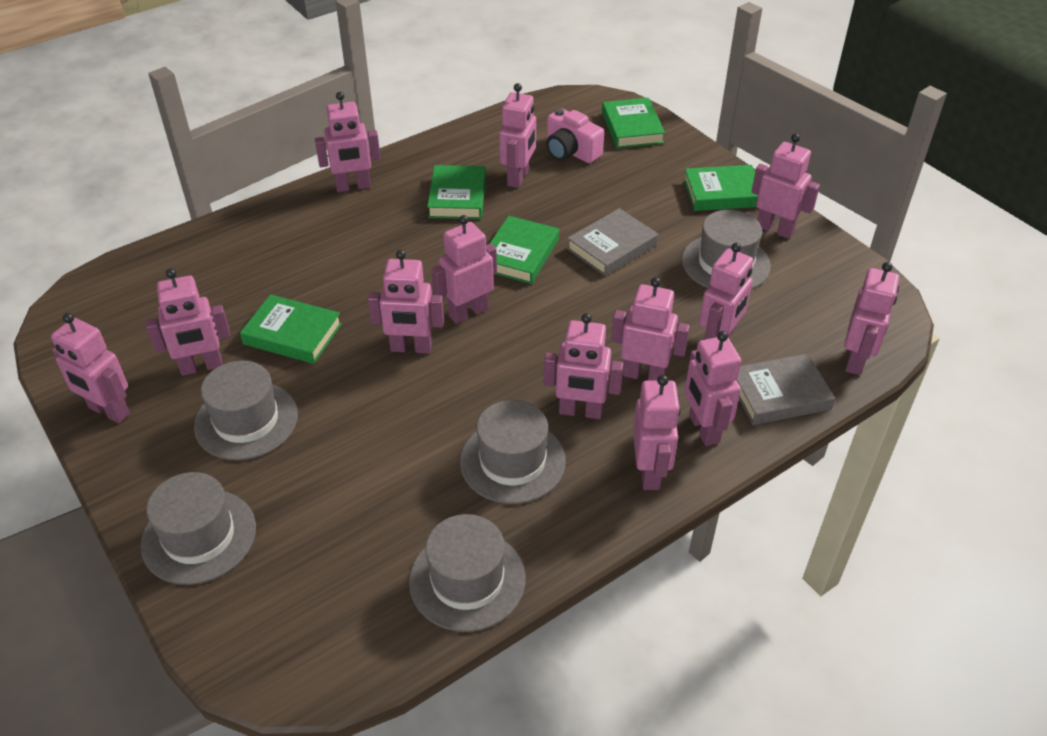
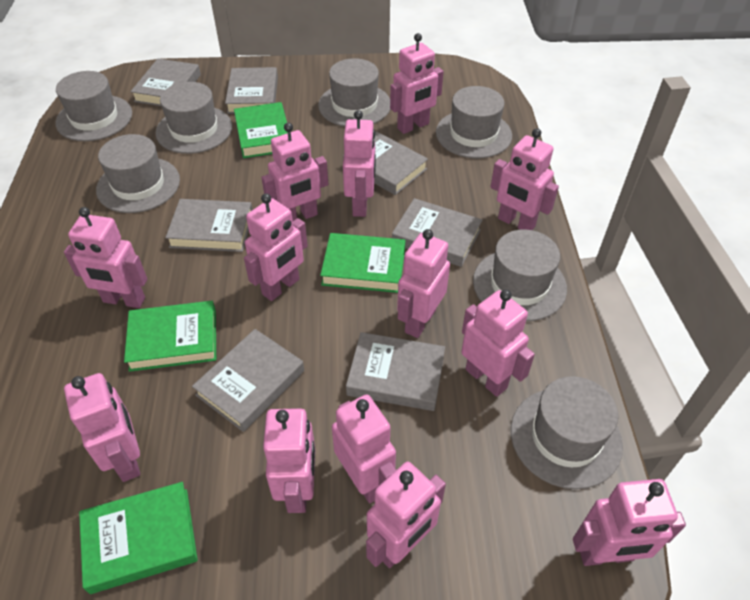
green book: [240,294,342,364] [427,165,486,219] [490,216,559,284] [602,98,665,148] [683,165,758,211] = 5 -> [79,482,198,594] [124,301,216,372] [234,102,288,158] [320,233,406,293] = 4
grey book: [567,208,658,276] [737,353,835,425] = 2 -> [130,59,201,106] [165,199,253,252] [192,329,304,432] [225,67,278,114] [343,131,428,195] [346,332,445,411] [392,198,482,267] = 7
grey hat: [141,472,256,585] [194,361,298,460] [409,514,526,632] [460,400,566,504] [682,210,771,289] = 5 -> [55,71,132,141] [96,134,180,213] [155,82,232,154] [318,58,390,127] [436,86,512,158] [473,229,567,321] [511,376,623,489] = 7
pink camera: [546,108,604,163] = 1 -> none = 0

